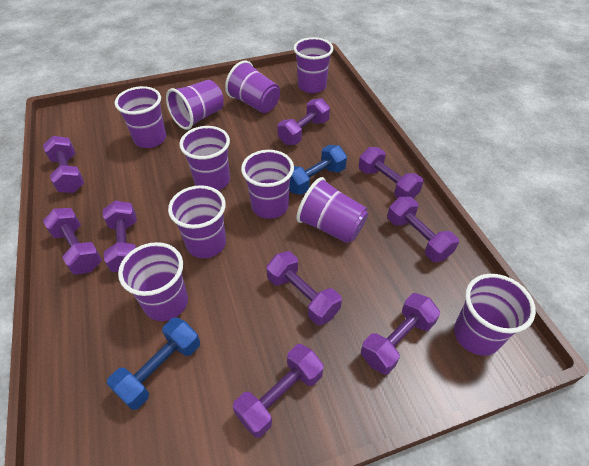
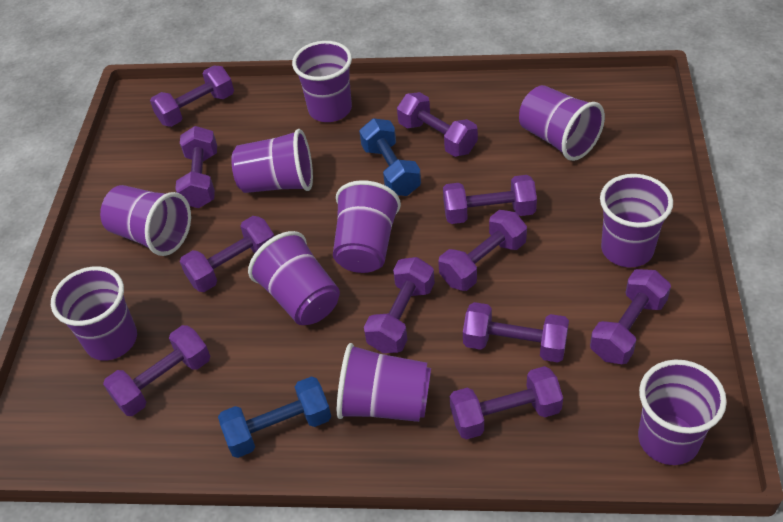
purple dumbbell: [43,136,84,193] [43,208,102,275] [103,201,137,272] [233,344,324,438] [266,251,342,325] [277,98,330,145] [359,147,424,199] [361,293,440,374] [387,197,459,262] = 9 -> [103,325,210,416] [150,66,234,127] [175,126,217,208] [180,216,274,292] [364,257,435,353] [397,92,478,157] [438,210,527,291] [443,175,537,224] [450,366,563,440] [463,302,569,363] [590,269,671,364] = 11

